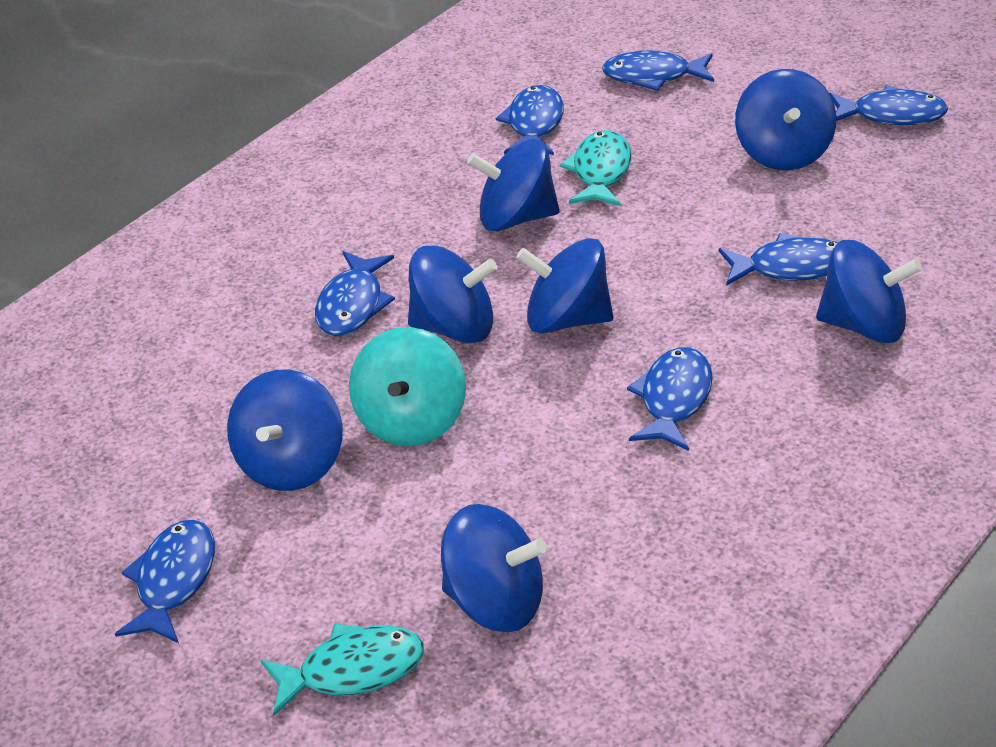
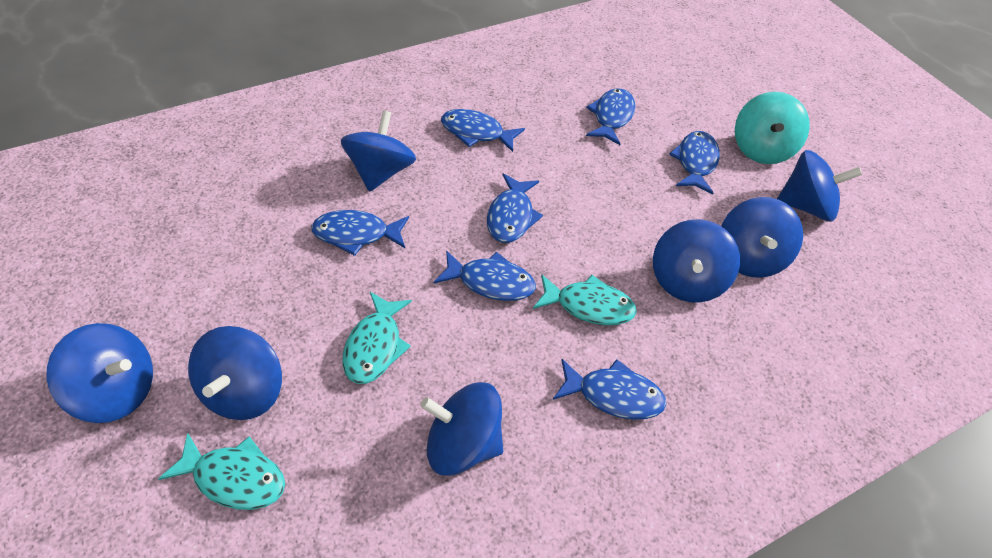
turquoise fish: [261,623,424,716] [560,130,631,206] = 2 -> [158,433,285,510] [342,292,412,384] [533,274,637,325] = 3

